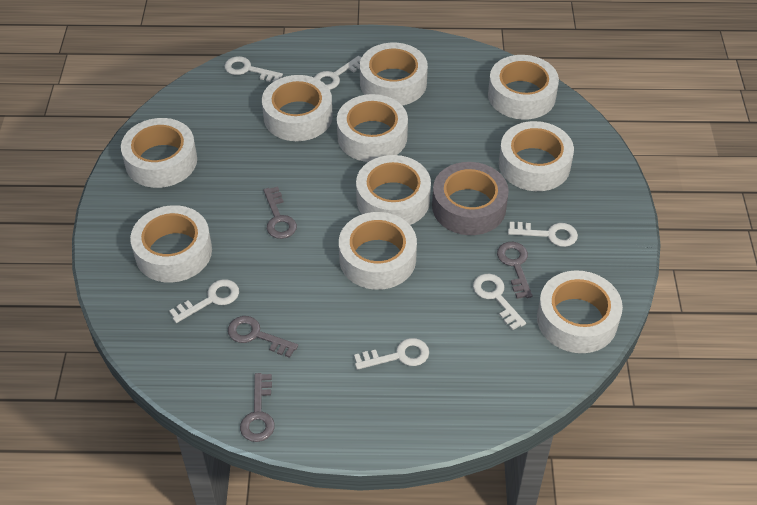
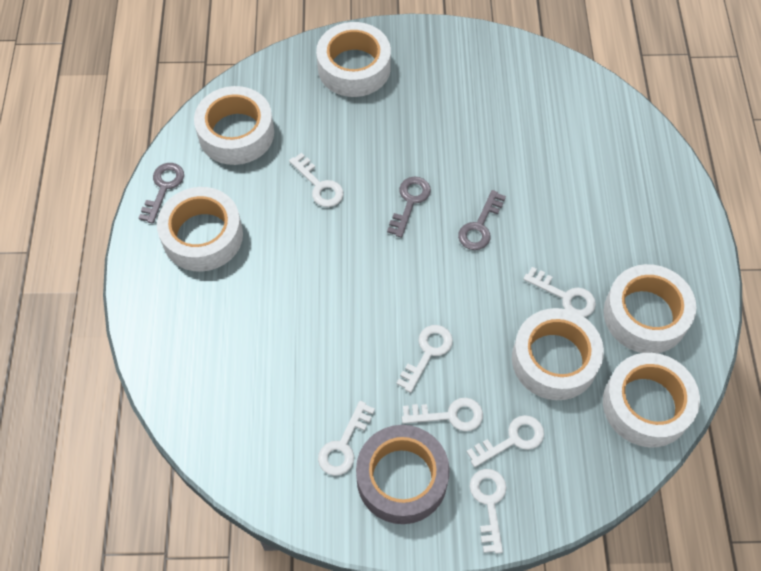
grey key: [228,316,298,358] [240,373,275,442] [263,186,297,239] [497,242,533,299] = 4 -> [139,163,184,224] [387,176,431,238] [458,190,506,250] = 3
white key: [169,279,239,323] [224,56,283,82] [314,56,362,90] [354,338,429,370] [473,274,526,330] [508,222,578,247] = 6 -> [289,153,343,207] [318,401,375,476] [396,325,453,393] [402,398,483,431] [466,415,544,467] [470,469,506,554] [523,267,596,317] = 7
white tape: [121,118,197,188] [130,205,212,283] [262,75,333,141] [337,94,408,162] [339,212,417,290] [356,155,431,225] [360,43,428,106] [488,55,559,120] [499,121,574,191] [537,270,623,353] = 10 -> [157,187,243,272] [194,86,274,165] [316,22,391,97] [512,308,604,400] [603,264,696,353] [603,353,700,448] = 6

